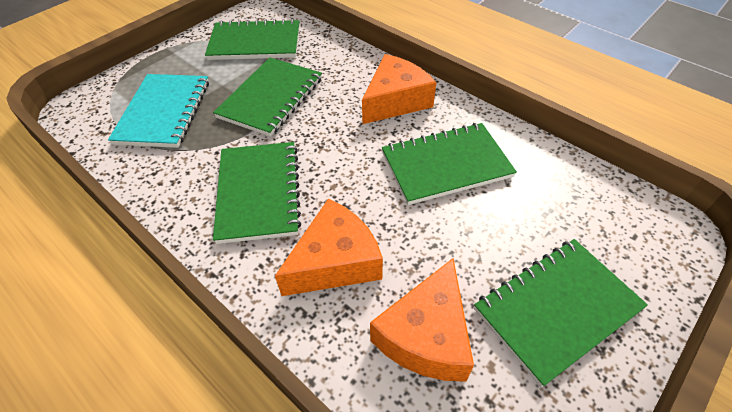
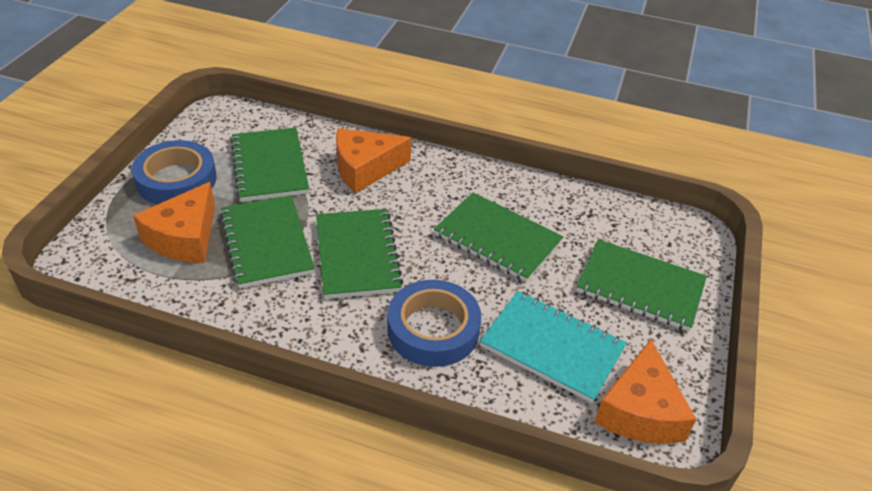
blue tape: none = 0 -> [132,140,217,205] [387,280,481,367] = 2

